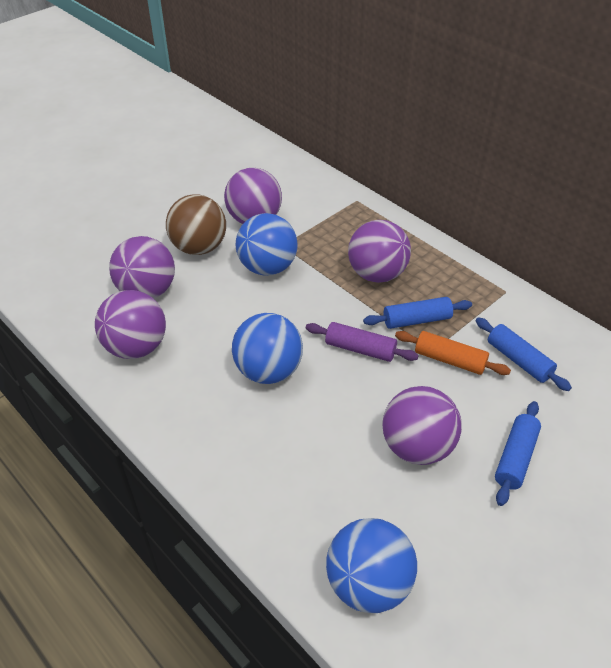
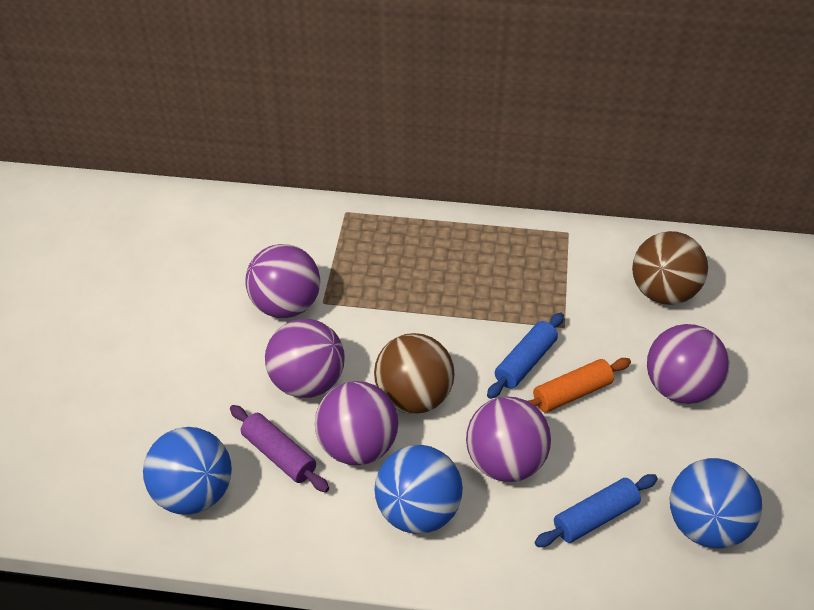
blue rolling pin: [363,297,472,329] [476,317,572,391] [495,401,541,506] = 3 -> [487,313,564,399] [535,474,658,547] = 2
brown ball: [166,194,226,255] = 1 -> [374,333,455,414] [632,231,708,305] = 2

